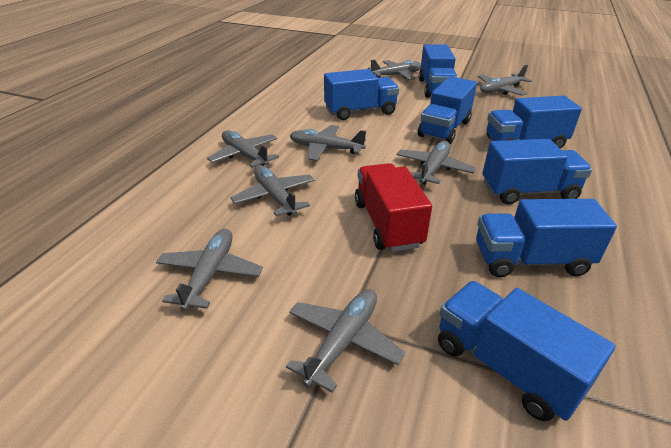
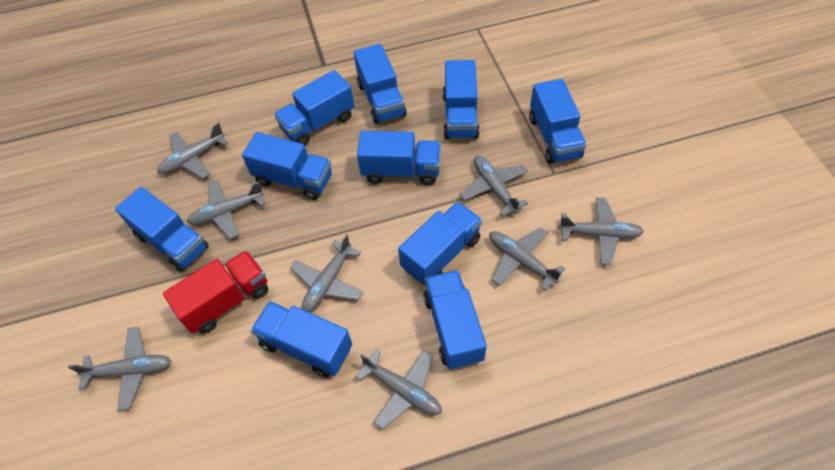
blue truck: [324,69,399,120] [418,76,477,144] [419,44,458,98] [438,281,615,421] [476,199,617,277] [482,139,592,205] [487,96,582,148] = 7 -> [115,187,209,272] [242,132,332,200] [251,301,352,378] [274,70,355,145] [354,44,407,124] [357,131,441,185] [398,202,482,285] [423,270,487,369] [442,60,480,139] [529,79,587,164] = 10

